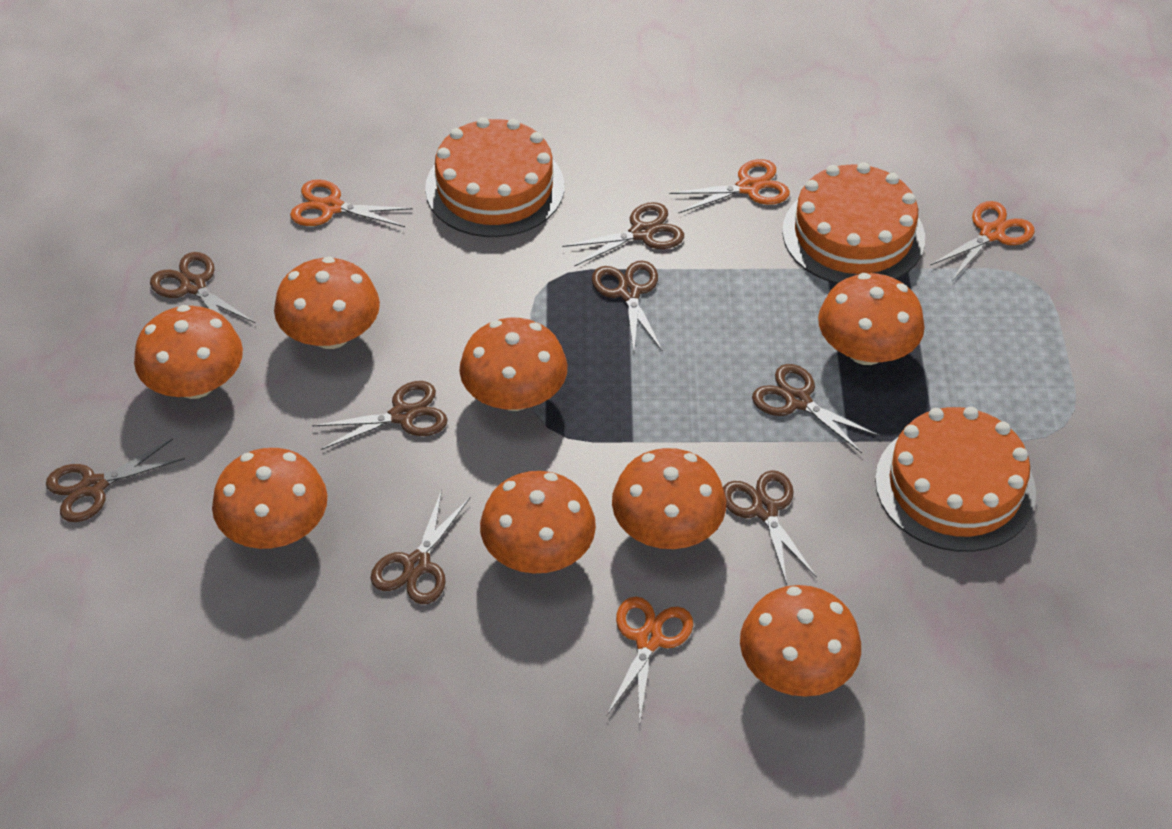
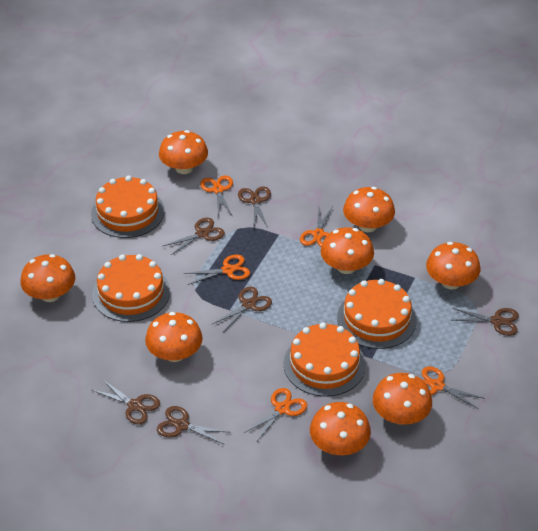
brown scissors: [46,438,185,522] [150,252,255,323] [313,381,448,450] [371,490,471,604] [562,202,684,267] [592,260,663,352] [723,470,817,585] [752,364,880,453] = 8 -> [92,379,160,424] [157,406,229,445] [163,218,225,255] [212,287,272,332] [238,186,271,228] [452,308,519,336] = 6
orange cake: [425,117,564,237] [782,162,925,284] [875,406,1036,552] = 3 -> [91,176,165,238] [92,254,170,322] [283,323,366,397] [337,279,417,349] = 4
orange scissors: [290,179,413,227] [607,597,693,723] [669,159,790,213] [930,201,1035,281] = 4 -> [184,255,250,285] [200,175,233,216] [244,388,307,443] [300,206,333,247] [422,366,485,409] = 5

